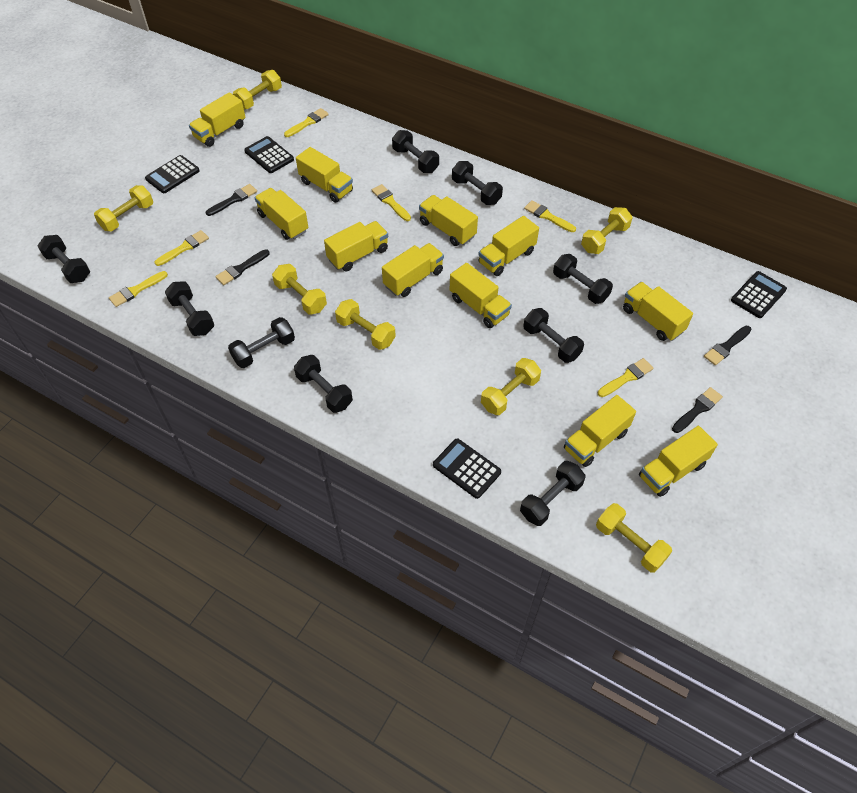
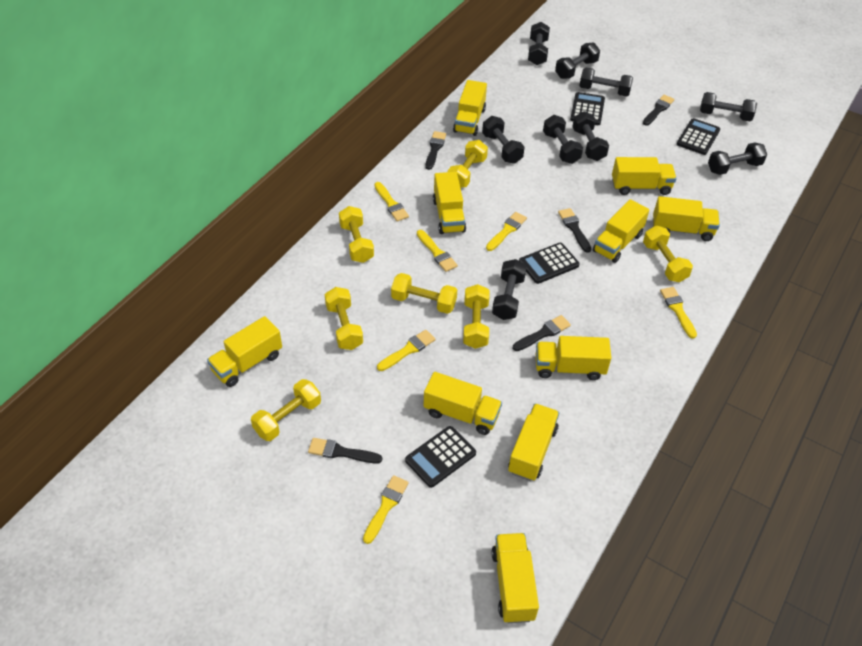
black brush: [206,184,257,216] [215,249,270,285] [672,387,723,433] [704,326,752,365] = 4 -> [308,438,382,463] [426,131,446,170] [513,315,571,351] [558,208,591,253] [643,95,674,126] = 5
yellow truck: [189,92,246,147] [255,188,308,240] [296,147,353,203] [324,221,388,272] [382,243,444,297] [419,195,478,246] [450,263,512,328] [478,216,539,276] [564,395,636,467] [623,282,693,341] [639,426,718,497] = 11 -> [207,316,282,387] [424,372,502,435] [433,172,466,234] [453,80,487,136] [492,533,539,623] [508,403,559,481] [536,336,611,380] [593,199,649,263] [612,157,677,195] [653,196,720,241] = 10

